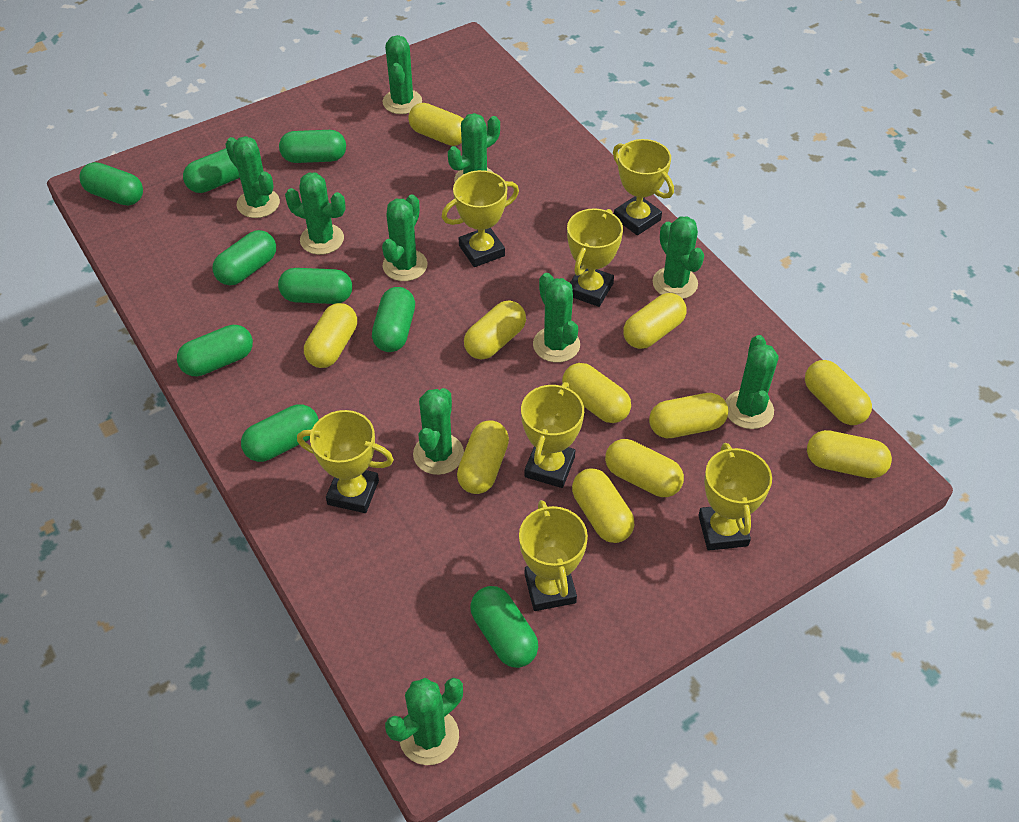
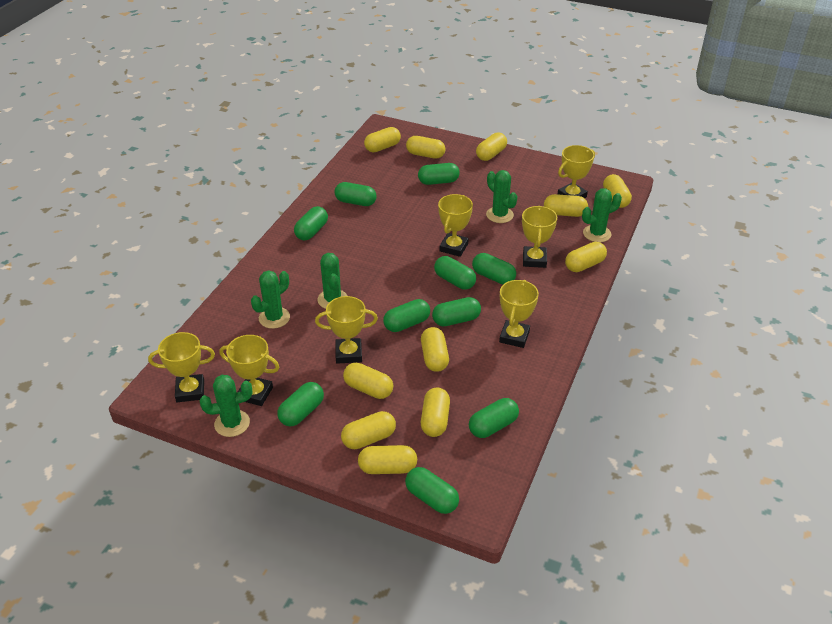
green cactus: [225,136,280,218] [285,172,346,255] [382,194,427,281] [383,35,422,114] [385,678,463,765] [413,388,464,475] [448,113,500,182] [533,273,580,363] [653,216,704,299] [725,335,778,429] = 10 -> [199,375,252,437] [251,270,290,329] [317,253,347,309] [486,170,518,223] [582,188,622,242] = 5
green capsule: [79,162,143,206] [177,325,253,377] [183,148,240,193] [212,230,276,285] [241,404,319,462] [278,268,352,304] [279,130,346,163] [372,287,415,352] [470,586,538,668] = 9 -> [277,382,324,426] [294,206,328,240] [335,182,377,206] [383,299,430,332] [405,467,459,514] [418,163,460,185] [432,297,481,326] [434,256,476,290] [469,398,519,438] [472,253,516,284] = 10

